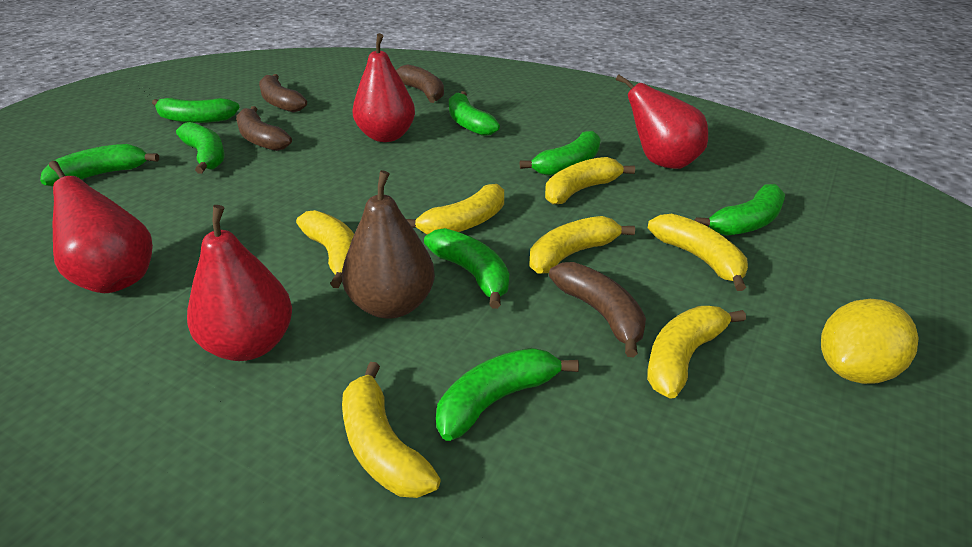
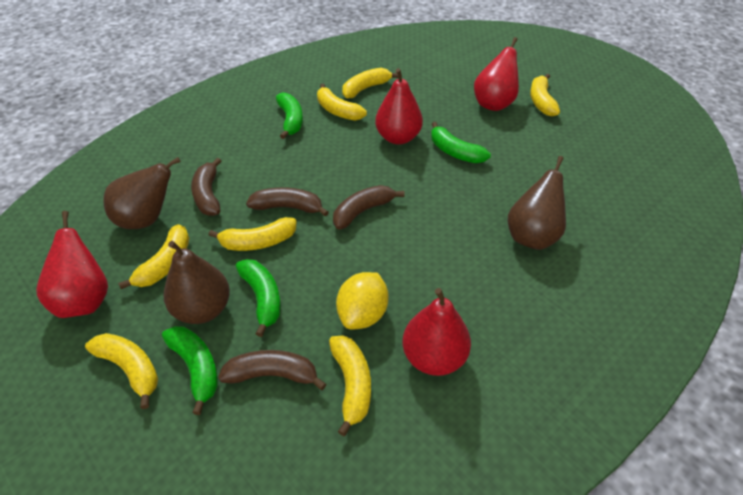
brown pear: [342,170,435,319] = 1 -> [103,157,181,229] [164,241,230,324] [508,156,566,250] = 3
green banana: [40,144,159,187] [152,98,240,123] [176,122,224,174] [424,228,509,309] [436,348,579,441] [449,91,500,136] [520,131,601,176] [695,184,785,236] = 8 -> [162,326,218,415] [236,259,281,337] [276,92,303,139] [431,122,491,163] = 4

